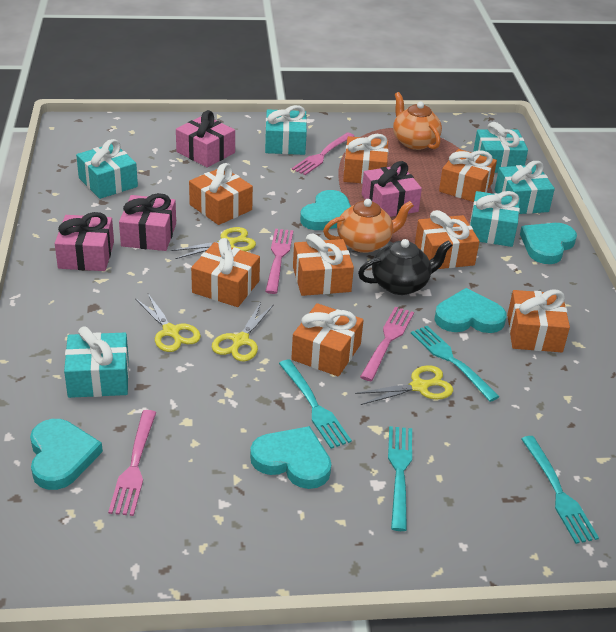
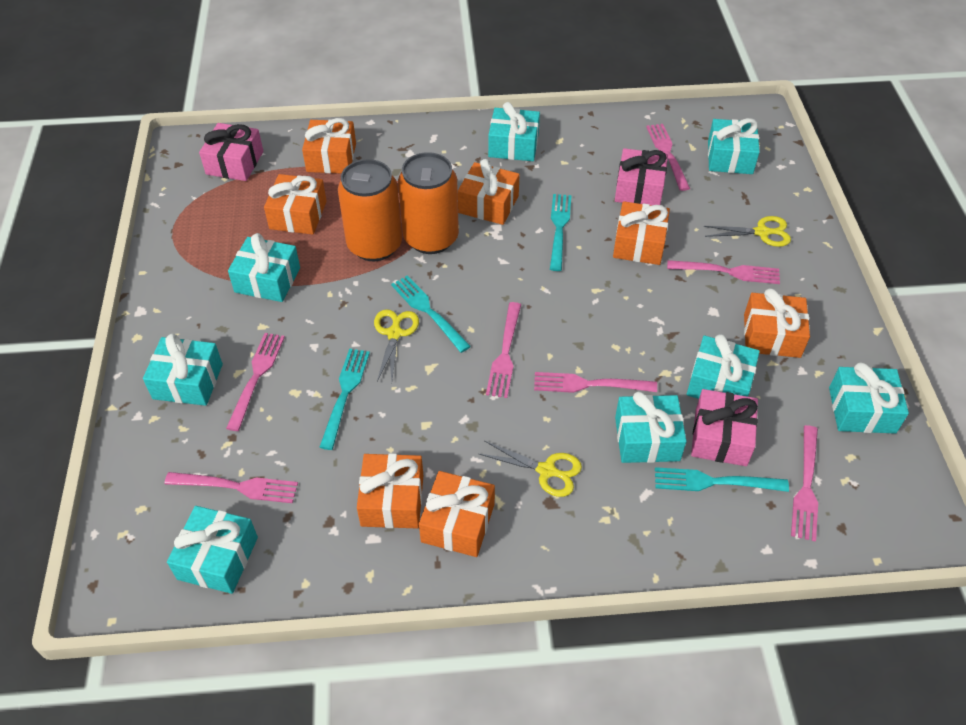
black teapot: [358,239,453,295] = 1 -> none = 0
orange can: none = 0 -> [338,159,402,261] [398,152,459,254] = 2
orange gift: [189,163,253,225] [191,238,260,307] [291,303,363,377] [293,234,354,296] [343,134,389,184] [415,210,480,269] [439,149,497,202] [507,289,570,352] = 8 -> [264,174,327,235] [302,118,356,174] [357,454,423,529] [419,471,495,557] [458,159,520,225] [613,201,670,265] [744,288,810,358] = 7
orange teapot: [323,199,414,253] [393,92,442,150] = 2 -> none = 0
pink fork: [108,410,156,516] [265,229,293,294] [292,132,354,175] [360,307,414,381] = 4 -> [164,472,298,503] [226,333,285,431] [486,302,521,398] [534,372,657,393] [646,124,690,191] [667,260,780,284] [791,425,818,542] = 7
pink gift: [55,212,114,271] [119,193,176,251] [176,110,235,168] [362,161,422,217] = 4 -> [199,123,263,181] [615,148,668,205] [691,389,758,466] = 3
turquoise gift: [64,326,129,398] [76,139,138,199] [265,105,307,155] [470,191,520,247] [473,122,528,173] [495,161,555,214] = 6 -> [143,333,223,406] [167,506,258,594] [228,233,300,302] [488,102,540,161] [615,391,687,463] [687,334,760,399] [708,118,760,174] [829,362,909,434] = 8
turquoise heart: [30,419,103,490] [250,426,331,489] [300,190,351,230] [434,288,506,333] [520,223,577,264] = 5 -> none = 0
yellow scissors: [135,294,201,352] [171,227,256,259] [212,302,274,361] [355,365,453,405] = 4 -> [374,309,419,382] [479,441,582,497] [703,216,791,247] = 3

